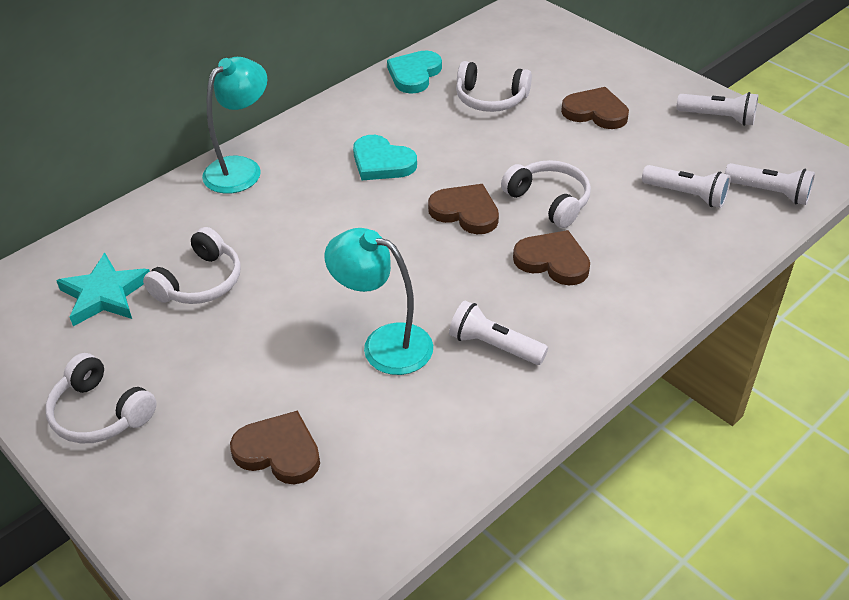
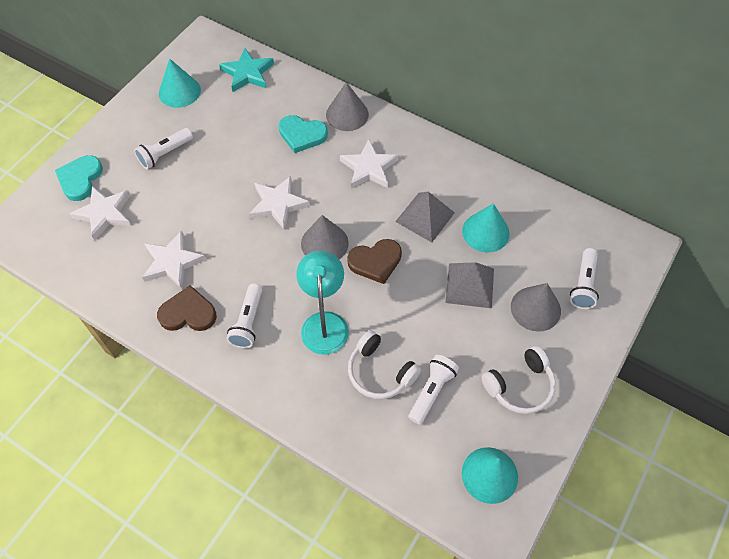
brown heart: [230,411,320,484] [428,184,499,234] [513,230,590,285] [561,87,629,129] = 4 -> [157,285,217,331] [347,239,402,284] = 2
grey cone: none = 0 -> [301,215,349,259] [326,82,369,131] [511,283,561,332] = 3
grey pyramid: none = 0 -> [395,192,455,242] [445,262,494,308] = 2
turquoise cone: none = 0 -> [159,59,201,108] [462,203,510,253] [462,447,518,504] = 3
turquoise lamp: [202,57,267,194] [324,228,433,375] = 2 -> [296,250,349,355] = 1
white headphones: [45,353,157,443] [143,227,241,304] [456,61,532,112] [501,160,591,228] = 4 -> [348,330,421,399] [481,346,556,414] = 2
white star: none = 0 -> [69,186,131,241] [142,231,206,289] [249,176,310,230] [340,139,398,189] = 4

